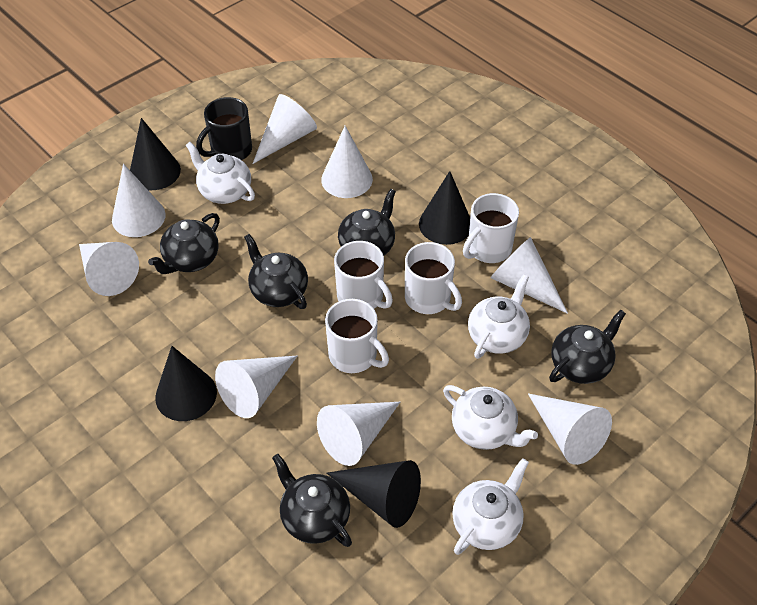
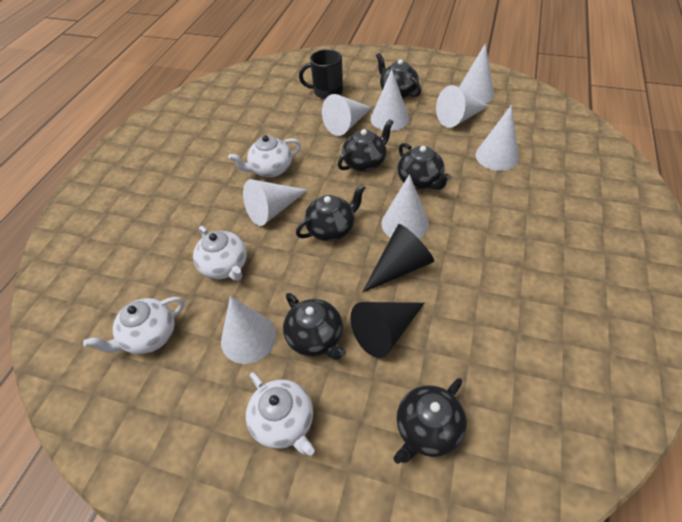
black cone: [130,118,181,190] [155,346,217,421] [327,460,421,528] [419,171,470,245] = 4 -> [351,302,424,358] [362,224,434,293] = 2
black teapot: [148,213,220,274] [244,234,308,309] [272,454,352,547] [338,189,396,256] [549,310,626,384] = 5 -> [283,293,346,360] [296,184,366,241] [338,119,393,172] [376,53,421,99] [393,378,467,464] [397,143,451,190] = 6
white mug: [325,299,389,373] [334,241,393,309] [405,242,462,314] [463,193,519,263] = 4 -> none = 0

